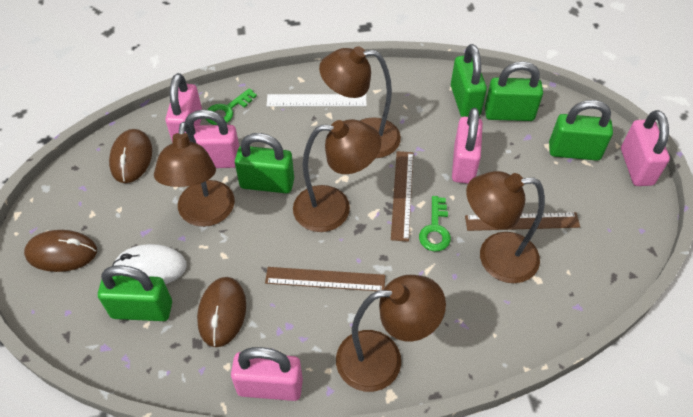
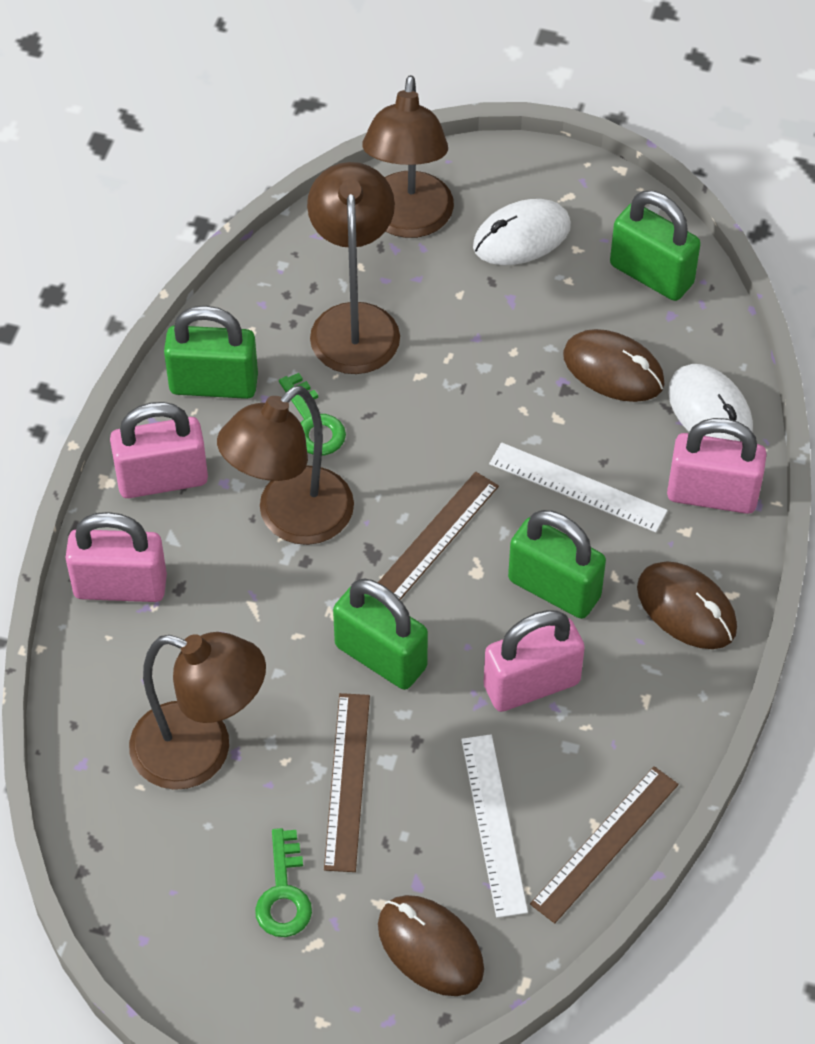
brown lamp: [154,122,235,227] [293,119,381,232] [319,46,401,158] [336,275,446,392] [466,171,545,283] = 5 -> [129,632,266,790] [217,386,354,545] [307,162,400,374] [363,75,454,238] = 4
green padlock: [98,265,172,321] [235,133,294,193] [451,44,487,117] [485,61,543,121] [549,100,613,161] = 5 -> [164,306,258,399] [333,578,428,690] [508,510,606,619] [610,191,701,301] = 4
pink padlock: [165,73,202,140] [185,110,239,168] [231,347,303,401] [452,108,483,184] [621,110,670,186] = 5 -> [65,512,167,602] [110,402,208,498] [484,610,585,712] [667,418,767,514] = 4
white mouse: [112,244,187,284] = 1 -> [473,199,571,265] [668,364,753,442] = 2
white ruler: [267,94,367,107] = 1 -> [461,734,528,918] [489,442,668,532] = 2

